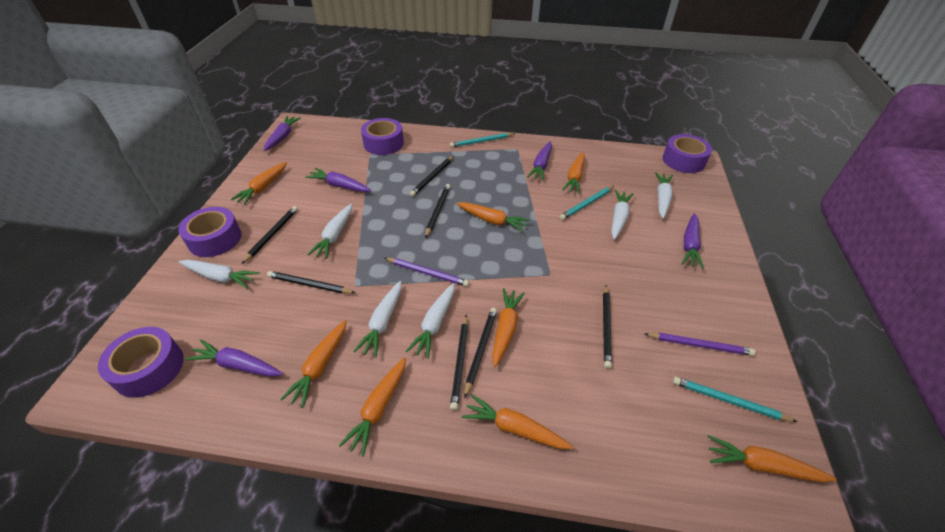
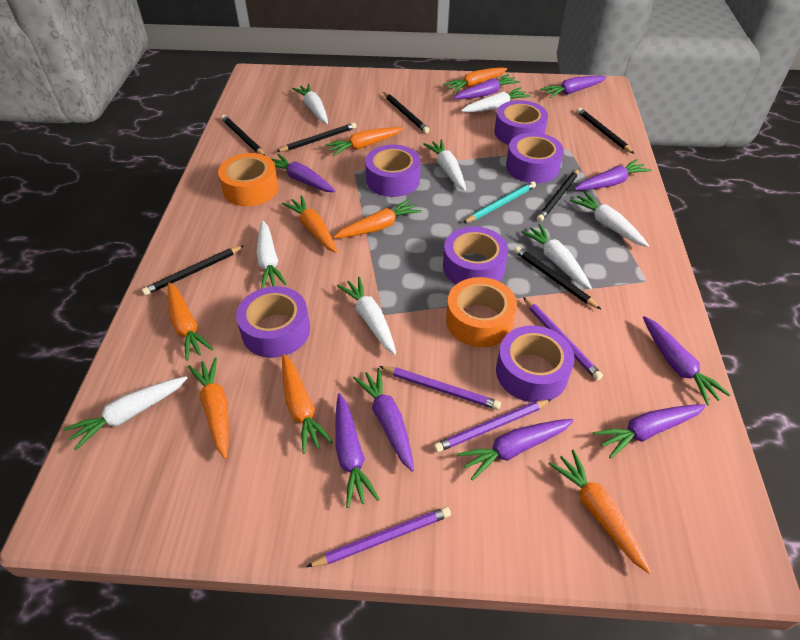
orange tape: none = 0 -> [218,153,278,206] [446,277,517,347] = 2
purple carrot: [185,340,283,377] [264,116,301,151] [305,168,371,192] [527,142,552,181] [681,213,704,269] = 5 -> [271,154,335,192] [335,393,380,508] [353,368,414,472] [454,74,520,99] [457,419,574,481] [540,76,607,98] [574,159,651,190] [593,404,706,459] [643,316,731,406] = 9
purple pencil: [385,258,469,287] [645,333,756,356] = 2 -> [306,507,451,567] [379,366,501,410] [434,399,552,452] [523,297,603,380] = 4
purple tape: [98,327,184,398] [179,207,242,257] [361,118,404,155] [663,134,712,173] = 4 -> [236,286,310,358] [365,145,421,197] [443,226,508,284] [494,100,548,145] [496,325,575,402] [506,133,564,183] = 6
turquoise pencil: [450,133,515,148] [559,186,614,220] [673,377,797,422] = 3 -> [463,181,536,223] = 1
white carrot: [179,260,259,289] [308,204,352,259] [353,281,401,357] [406,283,454,359] [611,190,633,240] [655,172,673,219] = 6 -> [64,376,188,450] [256,220,287,289] [292,84,328,124] [337,277,396,354] [423,139,466,191] [461,88,531,112] [521,224,592,290] [570,192,649,247] = 8

